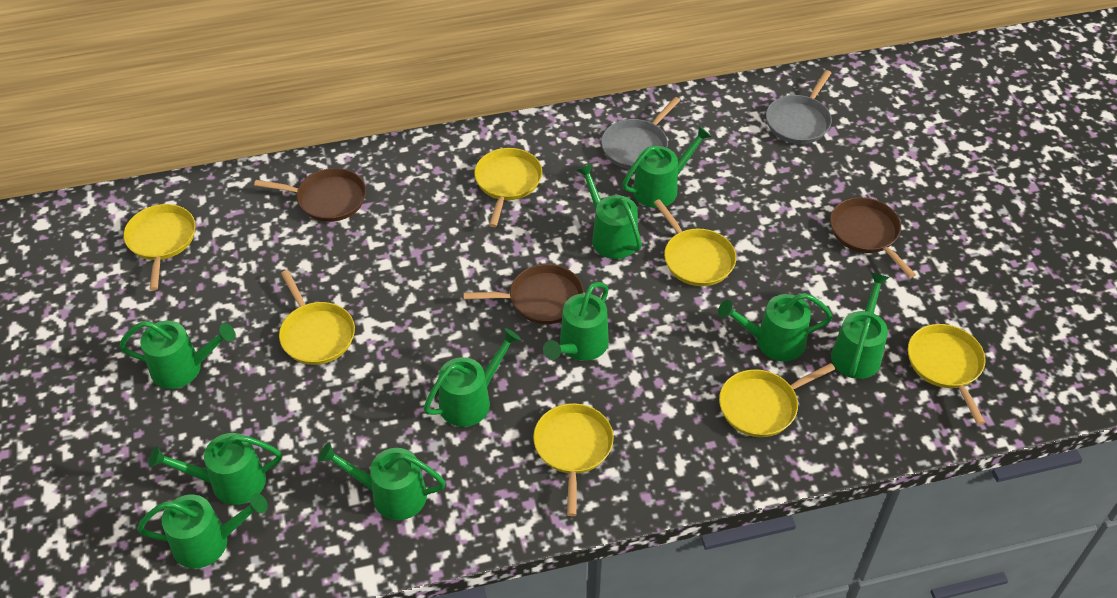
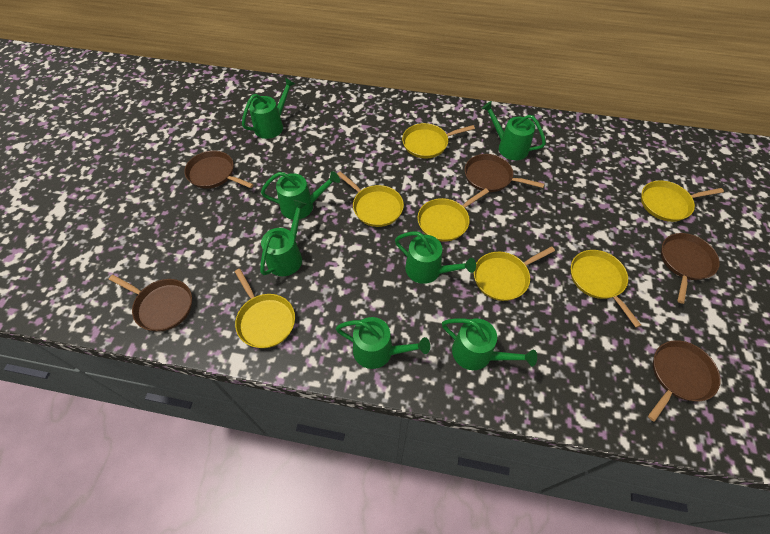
brown pan: [254,168,366,222] [463,264,583,324] [830,197,916,278] = 3 -> [109,275,192,331] [184,151,254,189] [465,154,544,192] [648,340,720,422] [661,233,720,304] = 5
green watering can: [119,321,235,389] [137,493,268,568] [149,433,282,505] [318,443,446,520] [424,328,521,427] [543,282,609,361] [576,164,642,259] [622,126,712,208] [718,293,833,361] [831,273,890,379] = 10 -> [242,78,295,139] [260,200,307,276] [261,171,340,220] [336,317,430,369] [395,231,476,284] [442,318,537,370] [482,101,546,160] = 7
grey pan: [601,97,681,169] [766,70,832,144] = 2 -> none = 0

